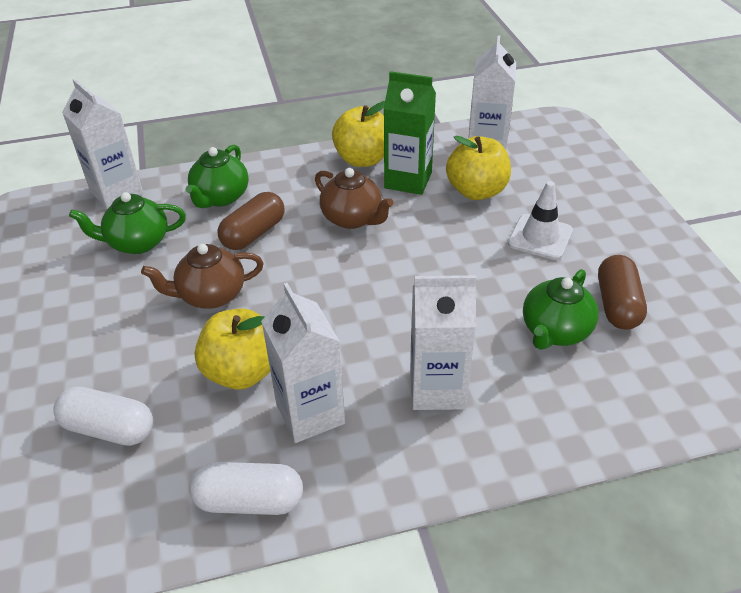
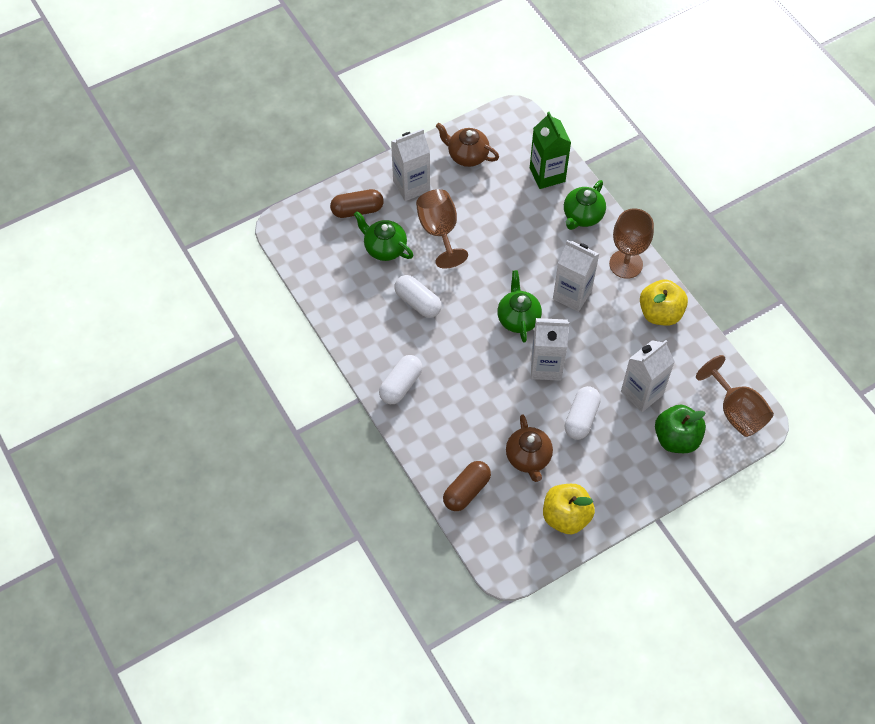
brown goblet: none = 0 -> [416,189,468,268] [609,209,654,279] [696,355,774,437] = 3
green apple: none = 0 -> [655,405,706,453] = 1
white capsule: [53,387,153,446] [189,462,303,515] = 2 -> [379,355,422,404] [394,275,442,318] [565,386,601,440] = 3
white traffic cone: [508,181,573,260] = 1 -> none = 0
yellow apple: [195,308,270,390] [332,101,385,167] [446,136,511,200] = 3 -> [543,484,595,534] [640,279,688,326] = 2

